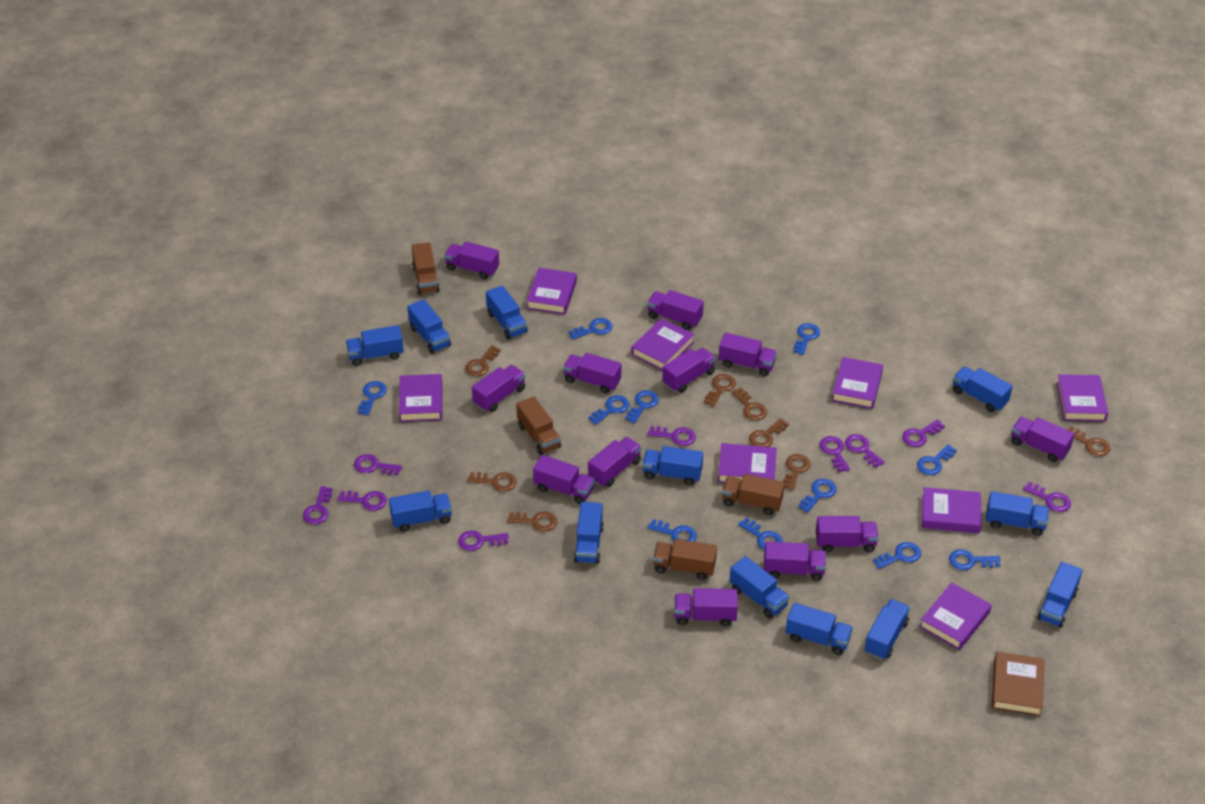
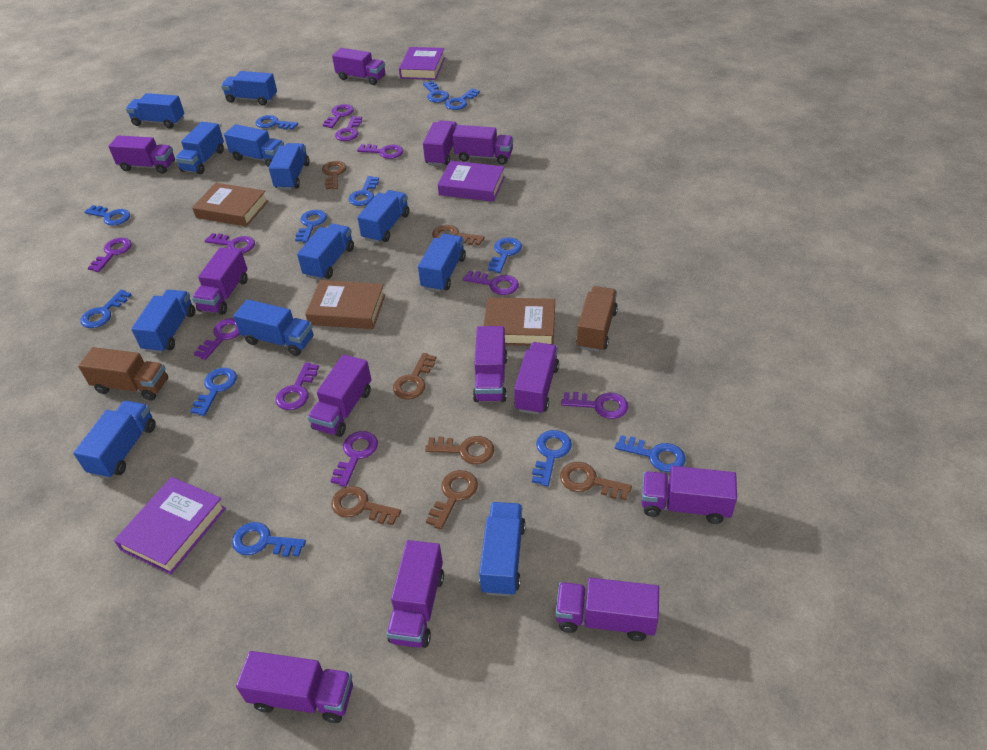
blue key: [358,381,387,415] [568,318,612,339] [588,395,630,425] [625,390,659,423] [648,519,697,542] [738,517,783,550] [793,323,820,355] [798,479,837,513] [873,542,921,569] [917,444,957,475] [949,549,1000,570] = 11 -> [80,290,131,328] [84,205,130,226] [190,368,237,416] [232,522,306,557] [256,115,298,130] [295,210,327,242] [349,176,379,206] [423,81,449,103] [445,88,480,110] [488,237,522,273] [532,430,572,486] [615,435,686,472] = 12
brown book: [992,652,1045,716] = 1 -> [192,183,268,227] [305,280,385,329] [484,297,555,346] = 3
brown key: [465,345,501,377] [468,472,517,492] [507,512,557,532] [704,374,736,407] [731,388,767,420] [749,418,789,447] [783,454,811,490] [1068,426,1110,456] = 8 -> [322,161,347,189] [331,486,401,525] [393,353,436,399] [425,436,494,464] [426,470,478,530] [432,225,485,246] [560,462,632,500] = 7
brown truck: [412,242,440,295] [516,397,561,455] [653,539,717,580] [722,474,785,515] = 4 -> [78,347,168,400] [576,286,618,352] = 2
purple book: [399,374,442,422] [527,268,577,315] [631,318,694,371] [718,443,777,483] [832,357,883,409] [919,582,992,650] [922,487,982,533] [1056,374,1108,422] = 8 -> [114,477,226,574] [399,47,445,80] [437,161,505,202] = 3
purple key: [303,486,333,524] [337,491,387,511] [354,454,402,475] [458,531,509,551] [648,426,696,446] [820,436,850,472] [845,434,885,468] [902,419,945,447] [1023,482,1071,512] = 9 -> [88,238,132,272] [194,318,240,360] [205,233,255,253] [276,362,319,410] [323,104,354,128] [331,431,378,487] [335,116,362,141] [357,144,403,159] [463,271,519,295] [561,392,628,419] = 10

